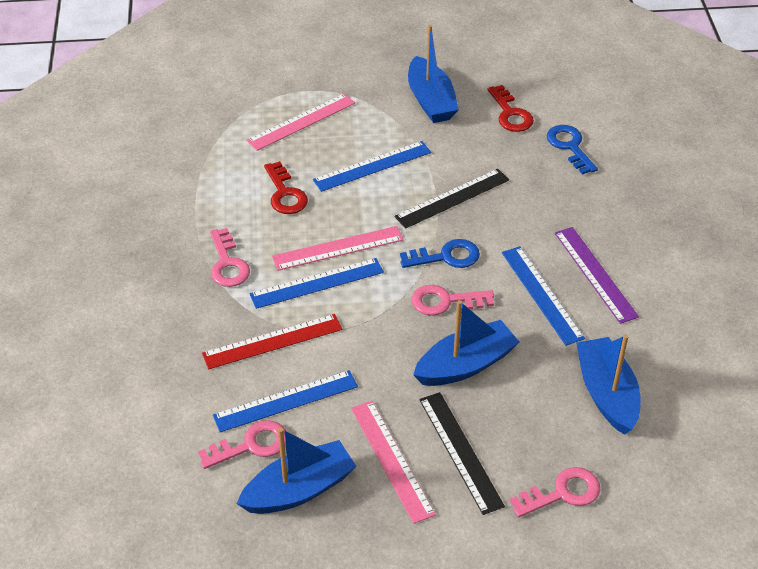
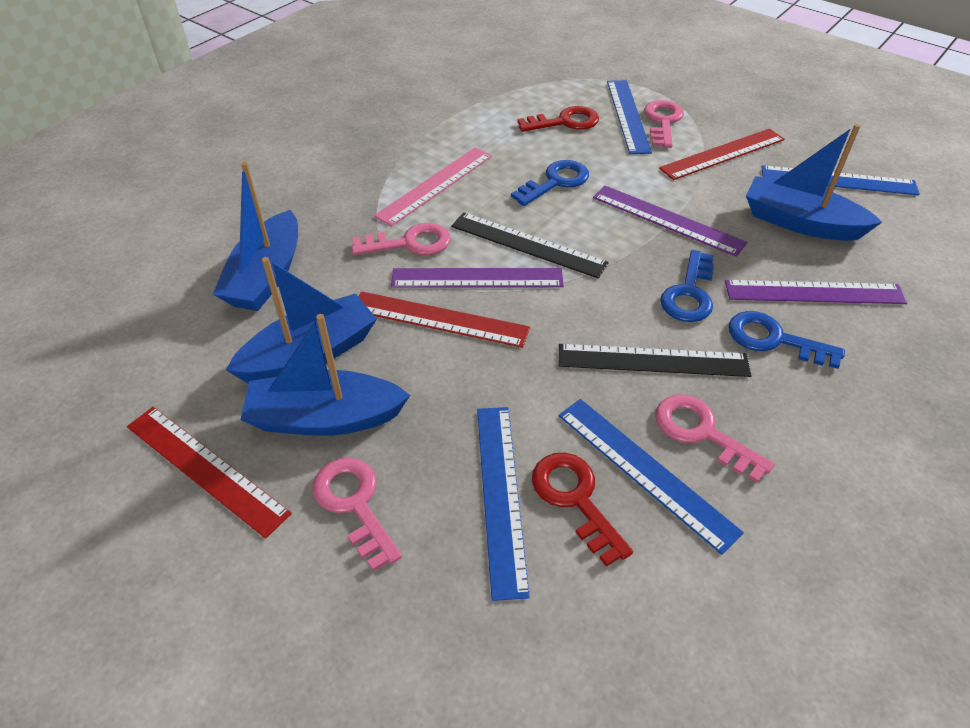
blue key: [400,239,480,268] [547,125,598,175] = 2 -> [511,160,589,206] [660,250,714,322] [729,311,845,369] = 3
pink ruler: [247,93,355,151] [272,226,404,271] [351,401,436,524] = 3 -> [374,148,492,226] = 1
purple ruler: [555,227,639,324] = 1 -> [391,268,564,288] [593,185,747,257] [725,280,907,304] = 3
red ruler: [202,314,343,369] = 1 -> [127,407,292,538] [358,291,530,348] [659,128,785,180] = 3

